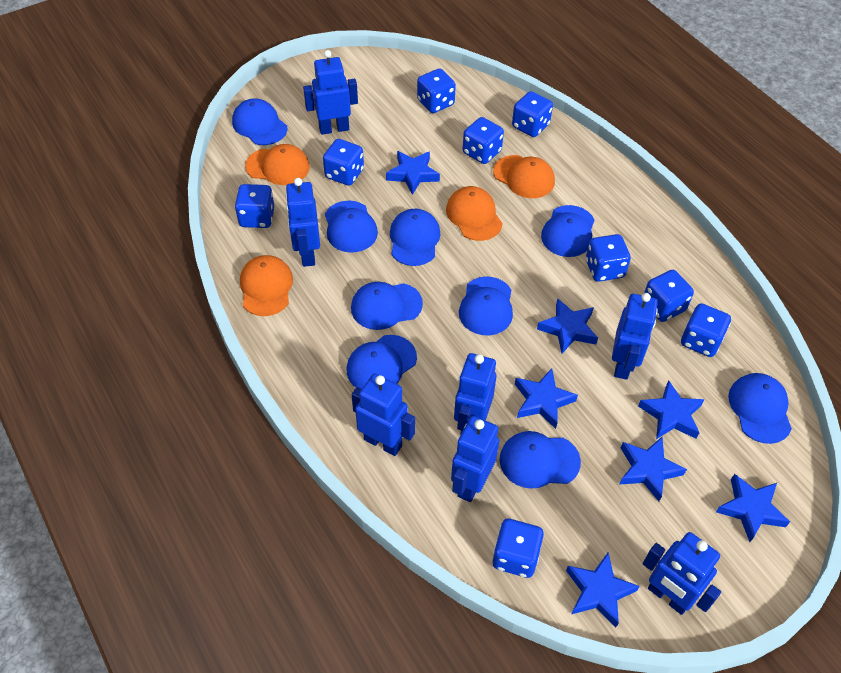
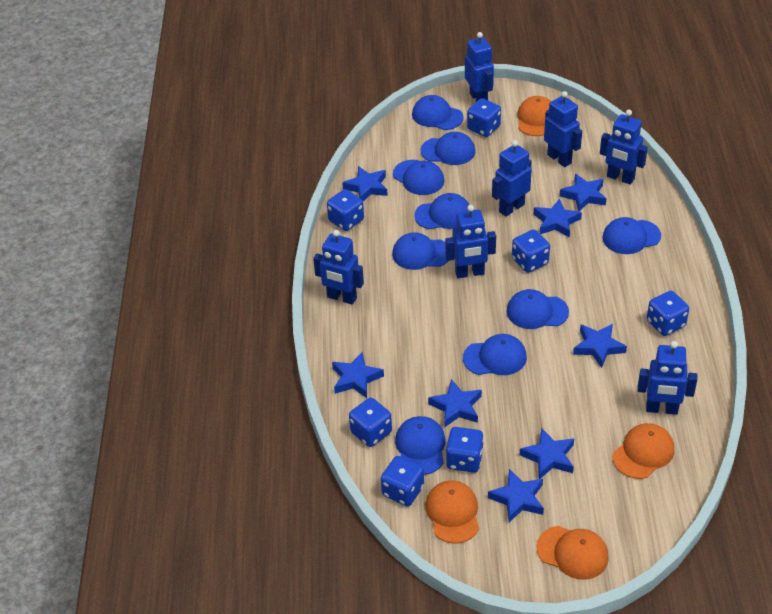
blue dice: [235,184,274,228] [323,139,364,186] [417,68,456,113] [463,117,504,164] [492,519,544,578] [512,91,553,137] [586,234,631,282] [644,270,694,322] [681,303,731,357] = 9 -> [327,189,364,231] [349,398,392,447] [381,456,424,506] [446,427,484,473] [467,98,501,137] [512,229,550,273] [647,291,689,336] = 7
blue star: [386,151,440,195] [515,368,578,429] [537,298,598,353] [566,553,640,627] [620,437,687,501] [638,380,705,439] [716,474,790,542] = 7 -> [332,352,384,398] [342,166,388,201] [428,379,482,428] [488,469,544,522] [520,428,574,479] [534,198,582,238] [559,174,606,211] [573,324,627,368] = 8

